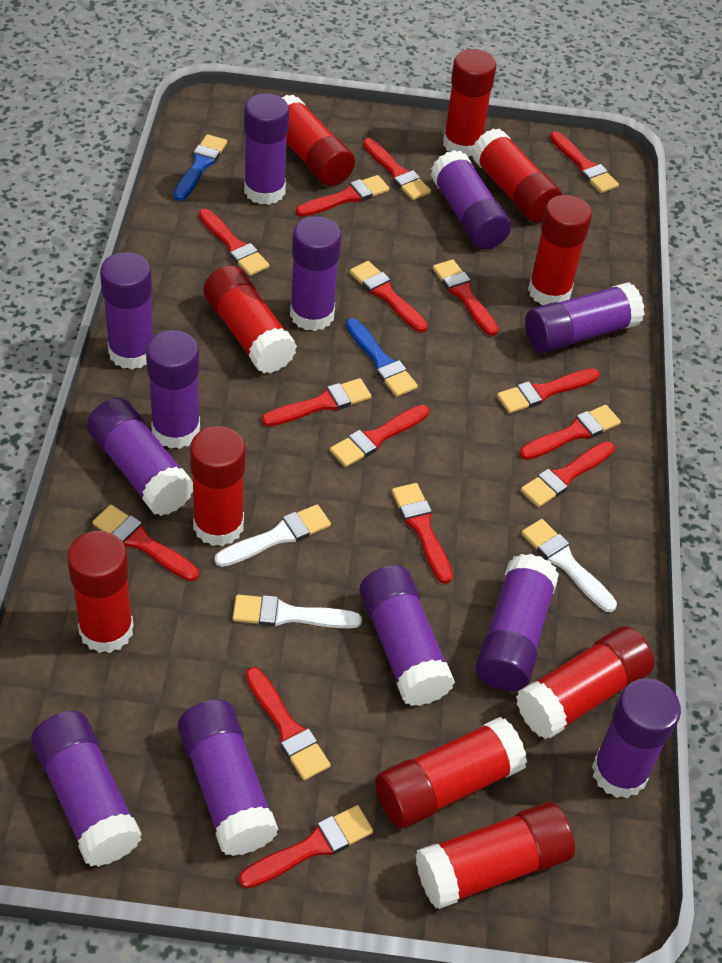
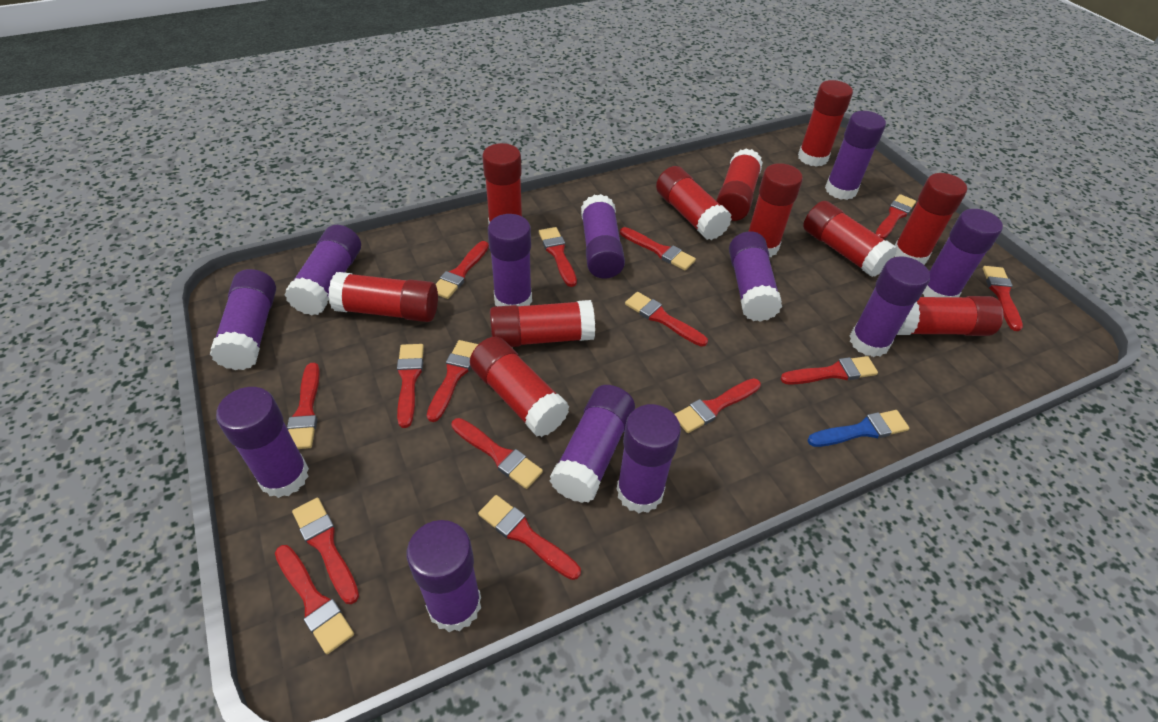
blue brush: [174,134,227,201] [346,318,418,397] = 2 -> [808,410,909,447] = 1
red glue stick: [67,531,134,653] [190,426,246,546] [204,265,297,373] [281,95,355,186] [375,717,527,829] [415,802,575,909] [443,49,496,156] [472,128,562,222] [516,626,654,739] [528,195,592,305] = 10 -> [328,272,438,322] [470,337,570,437] [482,143,522,223] [490,300,595,347] [656,166,732,240] [716,148,763,221] [749,163,803,257] [798,80,853,167] [803,201,897,277] [895,173,967,265] [897,296,1004,336] = 11
white brush: [215,504,331,567] [233,595,362,628] [522,519,617,612] = 3 -> none = 0

